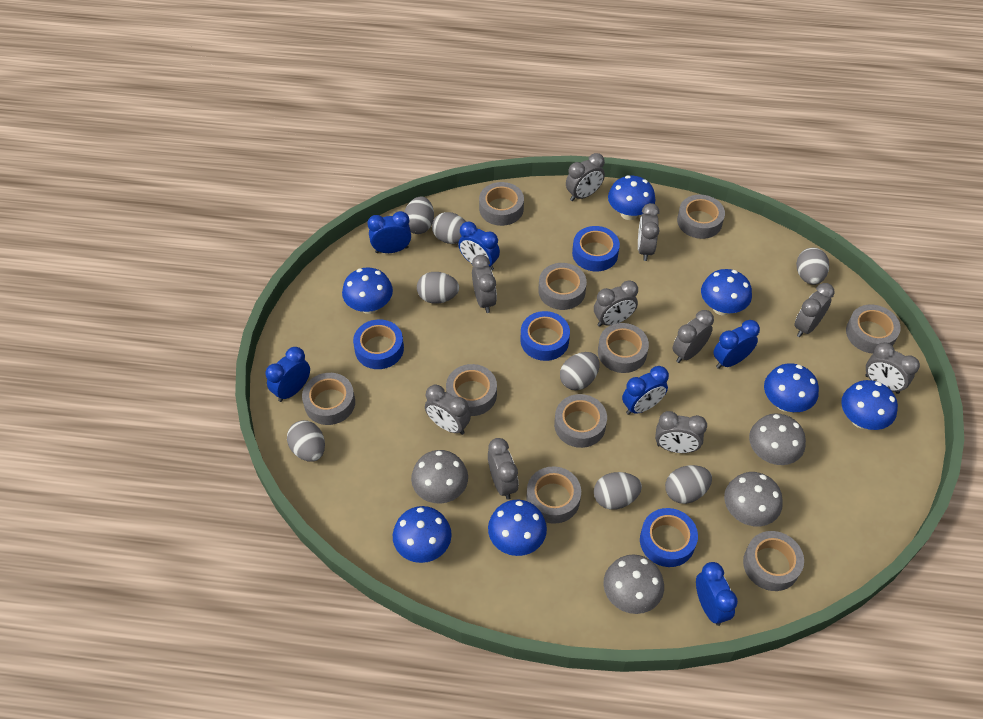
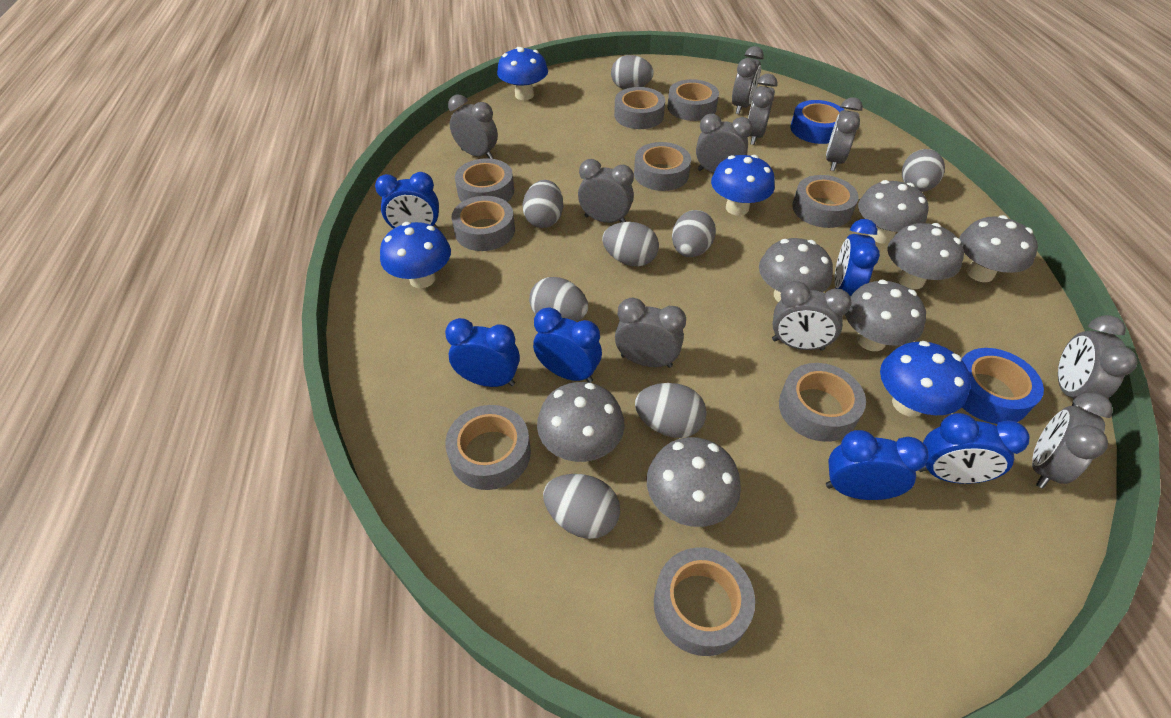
blue mushroom: [342,268,393,314] [393,506,452,563] [488,500,547,556] [608,175,655,220] [701,269,752,316] [764,363,819,412] [841,380,898,430] = 7 -> [380,222,451,288] [497,47,548,100] [711,155,775,216] [880,341,971,417] = 4
blue tape: [353,319,404,369] [520,311,570,361] [572,226,620,272] [640,508,698,567] = 4 -> [790,100,844,144] [962,348,1044,424] = 2
grey mushroom: [411,450,468,504] [603,554,664,614] [724,472,783,526] [749,413,806,465] = 4 -> [537,382,624,462] [647,437,741,527] [759,238,833,302] [845,280,926,351] [858,180,928,244] [887,223,964,289] [959,215,1038,282] = 7
grey tape: [302,373,355,425] [446,364,497,416] [479,182,524,226] [526,466,581,524] [538,263,587,310] [554,394,607,448] [598,323,649,373] [677,195,725,239] [743,531,804,591] [846,305,901,354] = 10 -> [445,405,531,490] [452,196,515,251] [455,158,514,202] [614,87,665,129] [634,142,691,191] [654,547,755,656] [668,79,719,121] [779,363,866,442] [792,175,859,228] = 9

